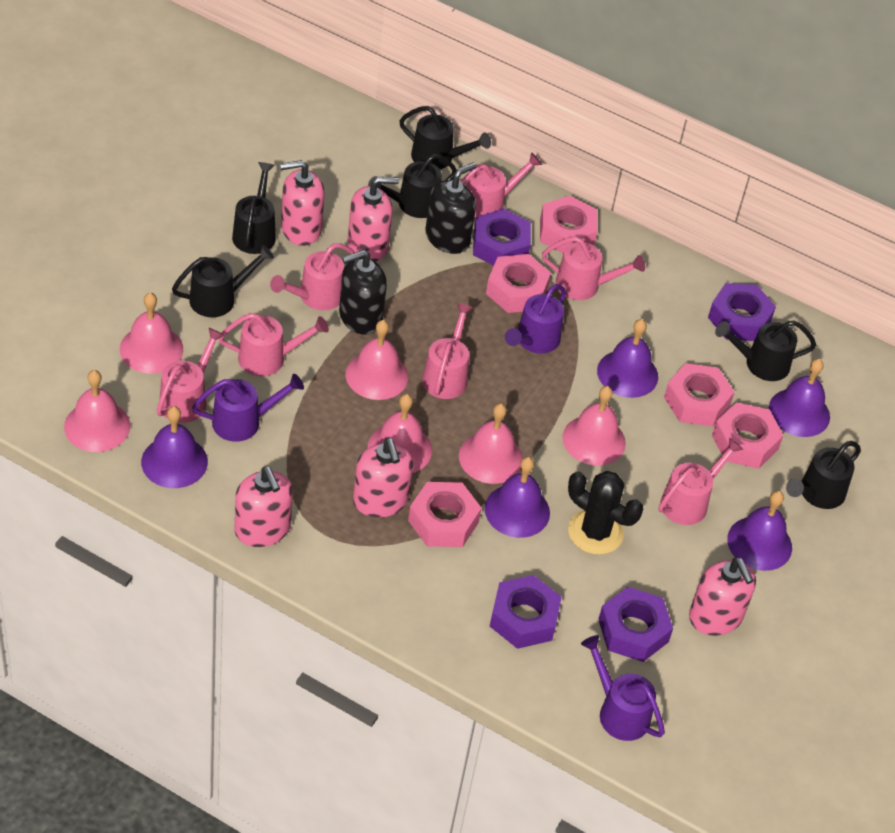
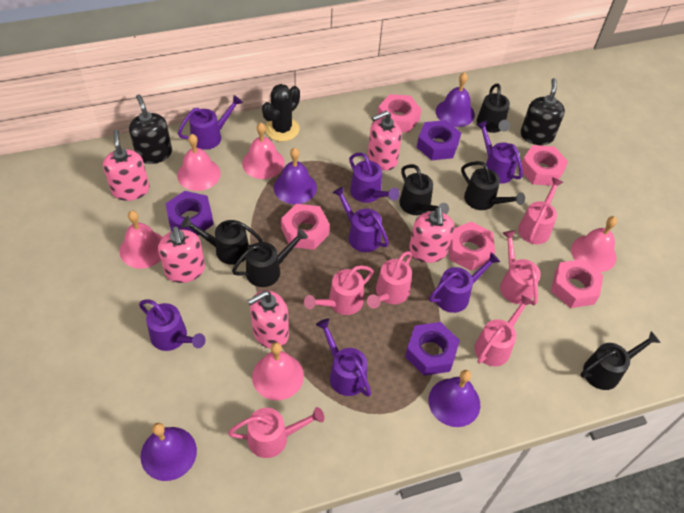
pink bell: [64,370,130,452] [120,293,183,374] [346,320,408,400] [368,394,432,473] [459,403,523,484] [562,386,626,466] = 6 -> [120,211,162,269] [177,134,221,191] [242,123,285,179] [252,342,304,400] [571,216,617,272] = 5
pink watering can: [156,327,225,423] [219,313,329,376] [270,243,355,310] [422,303,474,399] [460,152,542,221] [542,236,645,300] [658,438,743,525] = 7 -> [228,407,324,458] [304,265,374,315] [367,251,412,309] [475,295,534,366] [500,231,541,305] [518,177,563,244] = 6
purple bell: [141,406,208,488] [485,457,550,538] [597,319,658,398] [727,491,792,571] [769,359,830,437] = 5 -> [140,423,197,481] [274,148,317,204] [429,370,480,427] [436,72,475,127] = 4
purple nut: [473,208,531,266] [490,575,562,649] [598,587,673,662] [708,283,776,341] = 4 -> [166,191,214,236] [405,322,460,376] [417,120,461,160] = 3
purple watering can: [192,374,304,442] [505,284,566,354] [581,635,665,741] = 3 -> [139,300,206,351] [178,95,243,150] [316,318,371,397] [332,186,389,252] [349,152,400,203] [429,252,500,313] [476,120,523,184] = 7

